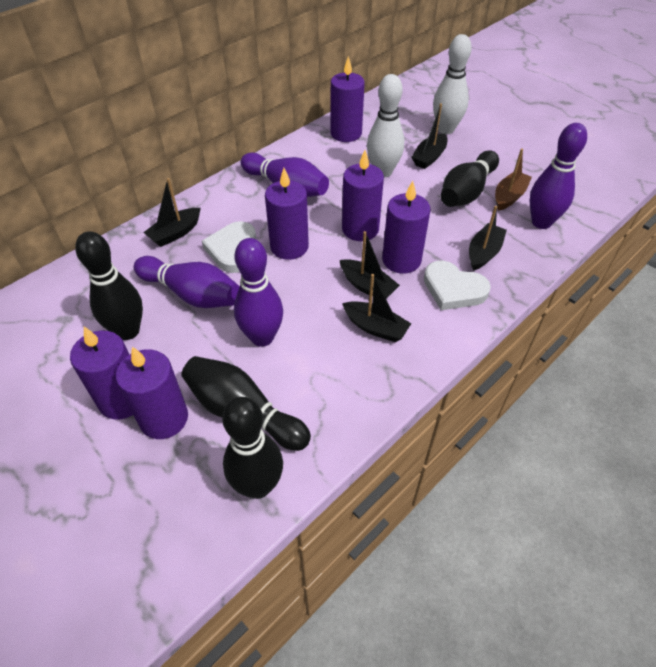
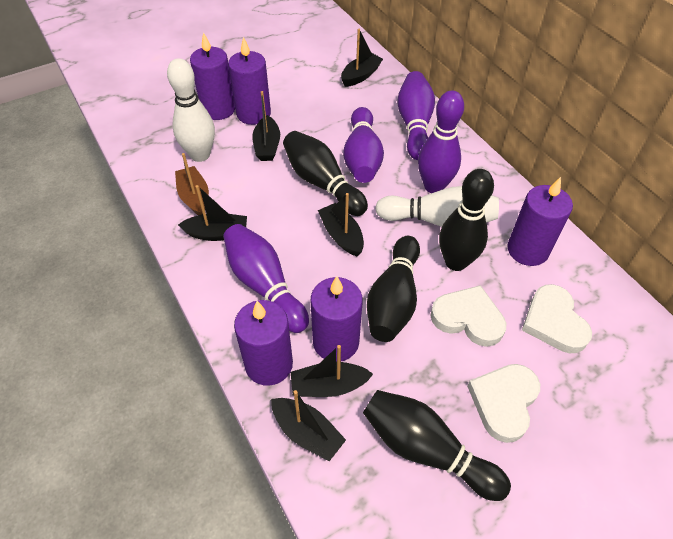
black boat: [143,178,201,247] [340,231,400,299] [342,274,411,342] [411,103,448,169] [469,206,507,271] = 5 -> [178,185,247,241] [252,91,280,161] [271,390,346,461] [291,345,373,397] [318,193,364,257] [341,29,383,87] = 6
purple candle: [70,326,133,420] [116,347,188,439] [265,168,309,260] [330,56,365,142] [342,150,384,241] [382,181,431,274] = 6 -> [190,32,235,120] [228,37,271,125] [234,300,293,386] [311,276,363,362] [507,177,573,266] = 5
white heart: [202,221,256,273] [424,261,491,310] = 2 -> [431,285,507,347] [467,364,540,443] [522,284,592,353] = 3

